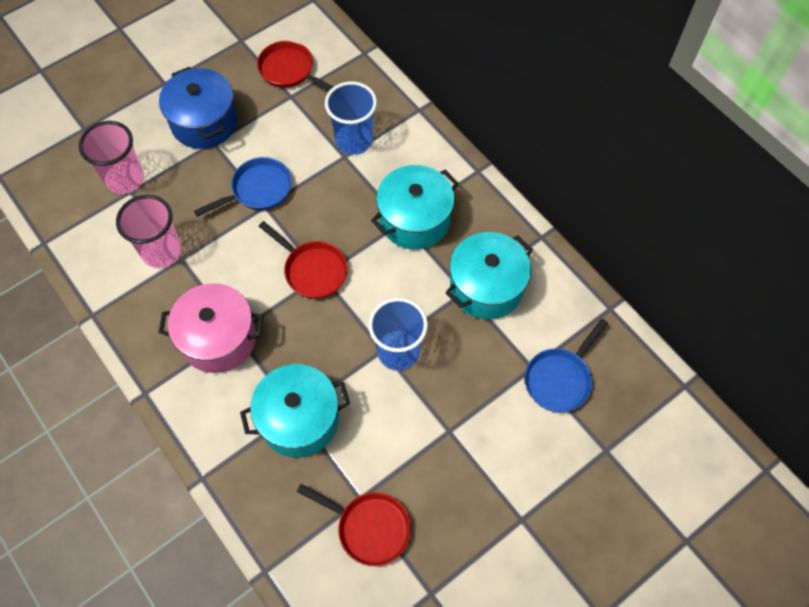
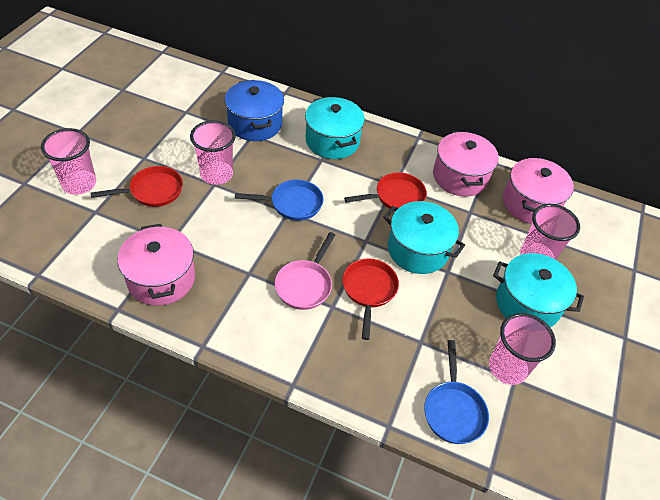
blue cup: [325,81,377,155] [368,298,428,371] = 2 -> none = 0
pink cup: [79,121,144,194] [116,195,181,268] = 2 -> [41,128,97,195] [190,120,236,185] [489,313,556,385] [520,204,580,260] = 4
pink pan: none = 0 -> [275,232,335,310] = 1
pink pot: [159,283,264,373] = 1 -> [118,224,195,306] [433,131,499,197] [503,158,574,224] = 3

